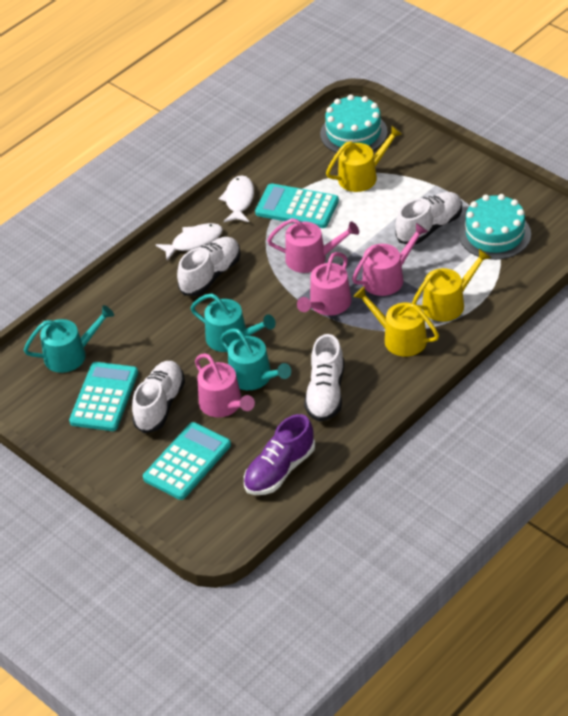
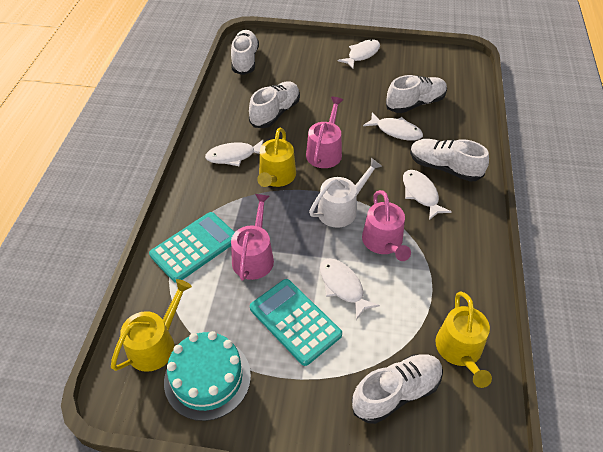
pink watering can: [195,353,255,417] [267,218,359,273] [297,252,352,316] [352,223,428,296] = 4 -> [231,194,274,281] [306,97,343,168] [362,190,411,261] = 3
purple shoe: [244,414,315,495] = 1 -> none = 0
turquoise cake: [320,95,388,153] [459,194,531,260] = 2 -> [164,331,251,421] = 1
turquoise calculator: [69,362,138,431] [143,422,231,500] [255,183,339,228] = 3 -> [149,212,235,283] [250,279,342,366] = 2
turquoise watering can: [24,305,114,373] [190,294,275,352] [220,328,291,390] = 3 -> none = 0
white fish: [156,223,223,261] [218,175,254,222] = 2 -> [205,139,264,166] [320,258,380,320] [337,39,380,69] [363,112,423,141] [403,170,452,220] = 5
white shoe: [132,361,185,433] [177,237,241,296] [304,334,344,422] [395,192,462,245] = 4 -> [231,30,259,75] [249,81,300,128] [352,354,443,424] [386,75,447,113] [410,139,489,182] = 5
white watering can: none = 0 -> [309,158,382,228] = 1

